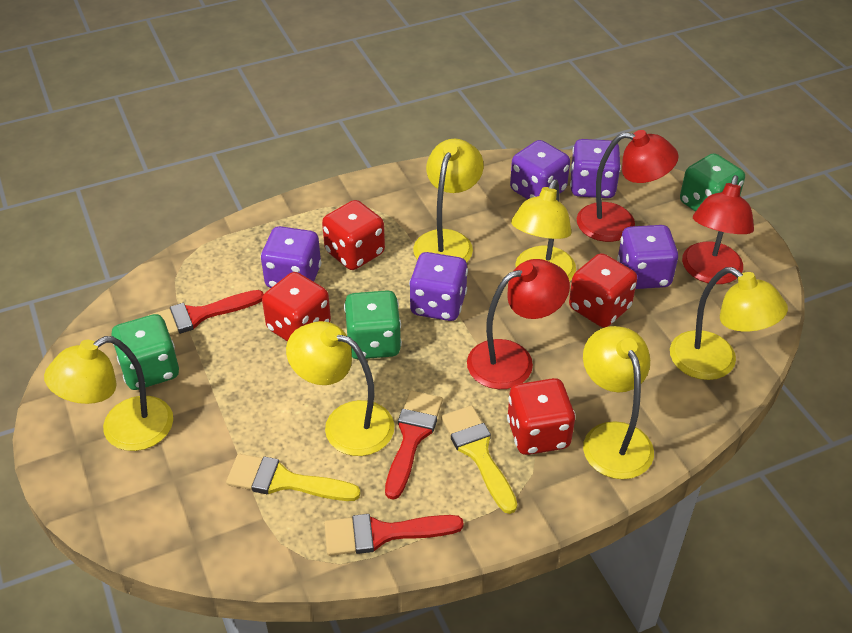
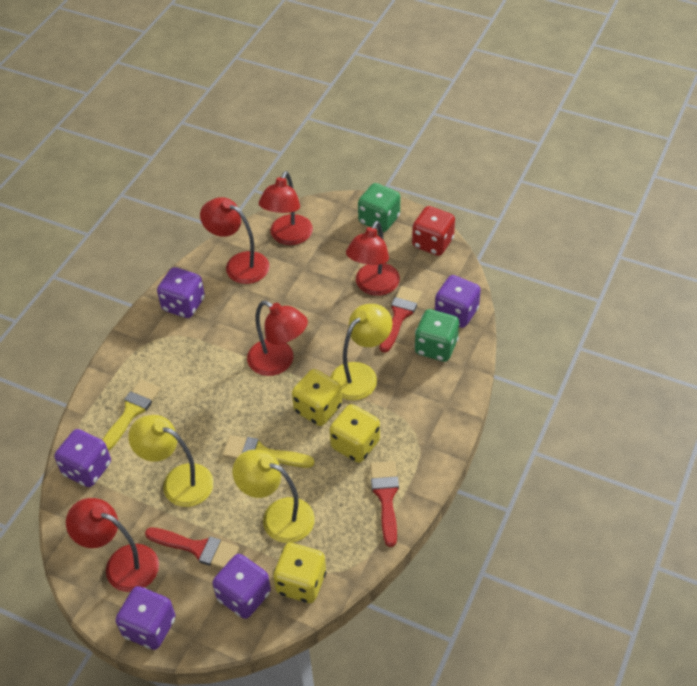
green dice: [111,314,179,390] [344,290,402,359] [680,153,745,212] = 3 -> [358,183,400,232] [414,309,459,362] = 2
red dice: [262,272,331,341] [322,200,385,270] [507,378,576,455] [569,253,637,328] = 4 -> [412,206,455,256] = 1
red lamp: [467,259,570,389] [577,130,679,242] [682,175,754,284] = 3 -> [66,498,159,592] [200,197,270,284] [247,301,308,376] [259,171,313,245] [346,221,400,296] = 5
yellow dice: none = 0 -> [273,543,326,603] [292,369,342,426] [329,404,380,463] = 3
yellow lamp: [44,336,173,451] [286,321,394,456] [413,139,484,263] [511,179,576,281] [583,326,654,479] [670,267,788,380] = 6 -> [128,415,214,507] [232,450,315,543] [331,304,393,400] = 3

